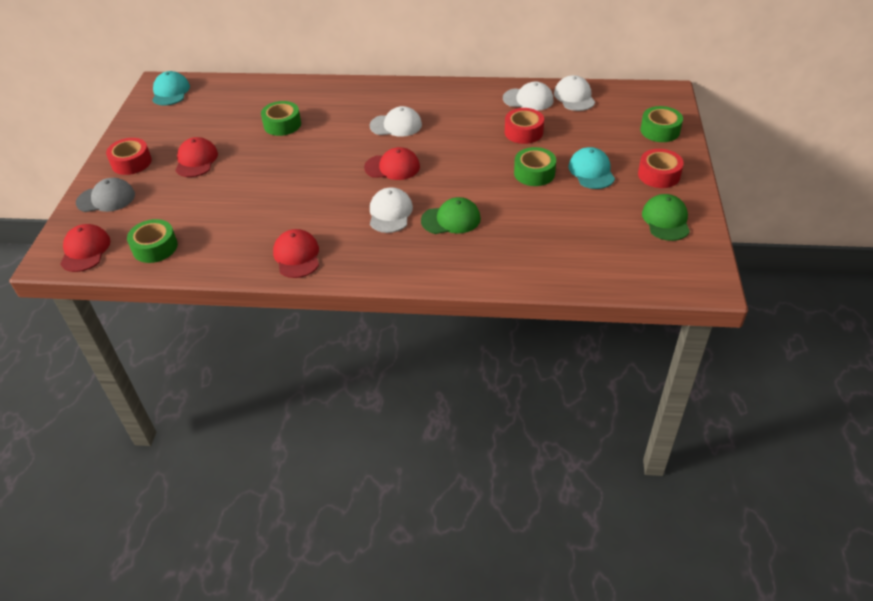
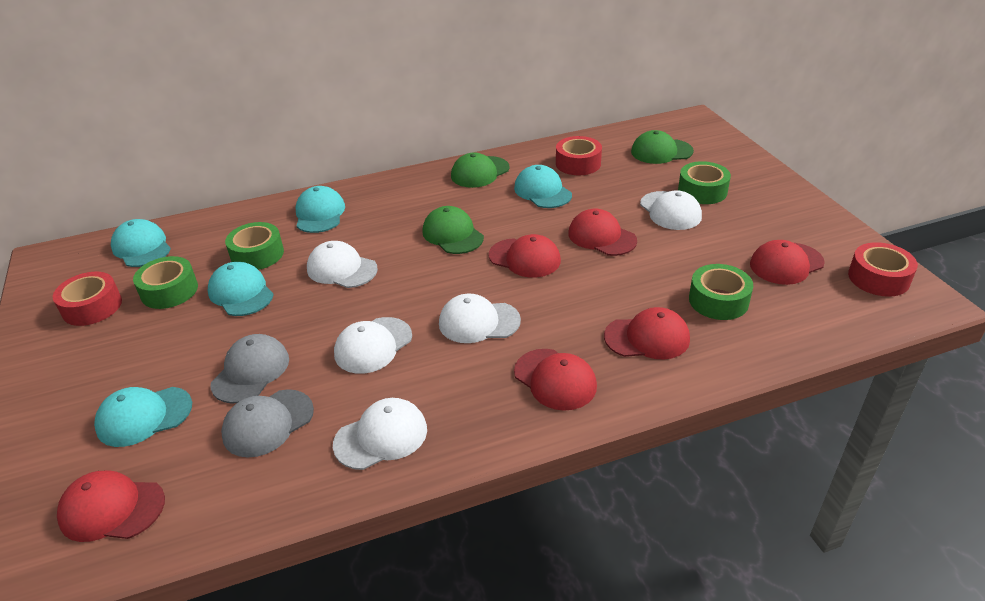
green cap: [421,197,481,234] [642,194,690,241] = 2 -> [422,206,484,254] [451,153,510,188] [631,130,694,164] = 3
grey cap: [76,178,135,212] = 1 -> [211,334,289,404] [221,389,314,457] = 2
red cap: [60,224,110,272] [175,137,218,177] [273,229,319,278] [364,147,420,180] = 4 -> [57,470,165,542] [489,234,561,278] [514,349,597,411] [568,209,637,256] [604,307,690,359] [750,240,825,285] = 6
turquoise cap: [152,71,190,105] [568,147,615,189] = 2 -> [94,387,192,447] [111,219,171,267] [208,262,274,316] [295,186,345,233] [514,165,572,208] = 5
white cap: [370,106,422,137] [370,187,413,233] [503,82,554,111] [554,75,595,111] = 4 -> [307,241,378,288] [333,398,427,470] [334,317,412,374] [439,294,521,343] [640,190,702,230] = 5

